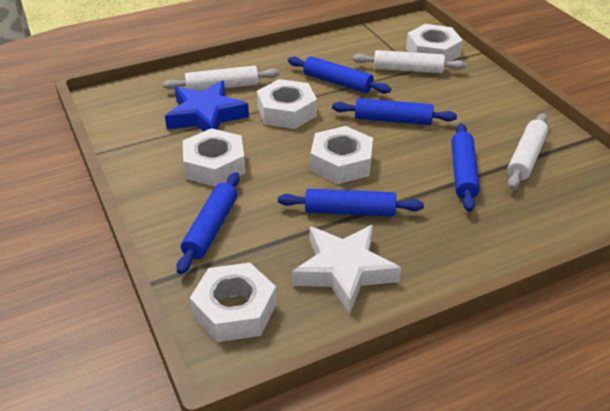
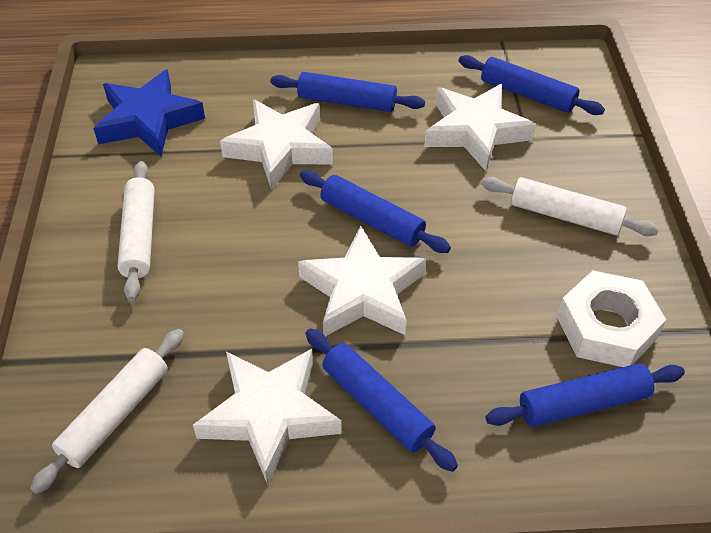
white nut: [183,128,245,187] [190,263,277,342] [257,79,317,129] [310,126,373,184] [406,24,463,61] = 5 -> [557,270,666,367] = 1
white star: [292,225,401,314] = 1 -> [193,349,341,485] [220,99,333,190] [298,226,426,336] [424,84,536,171] = 4

